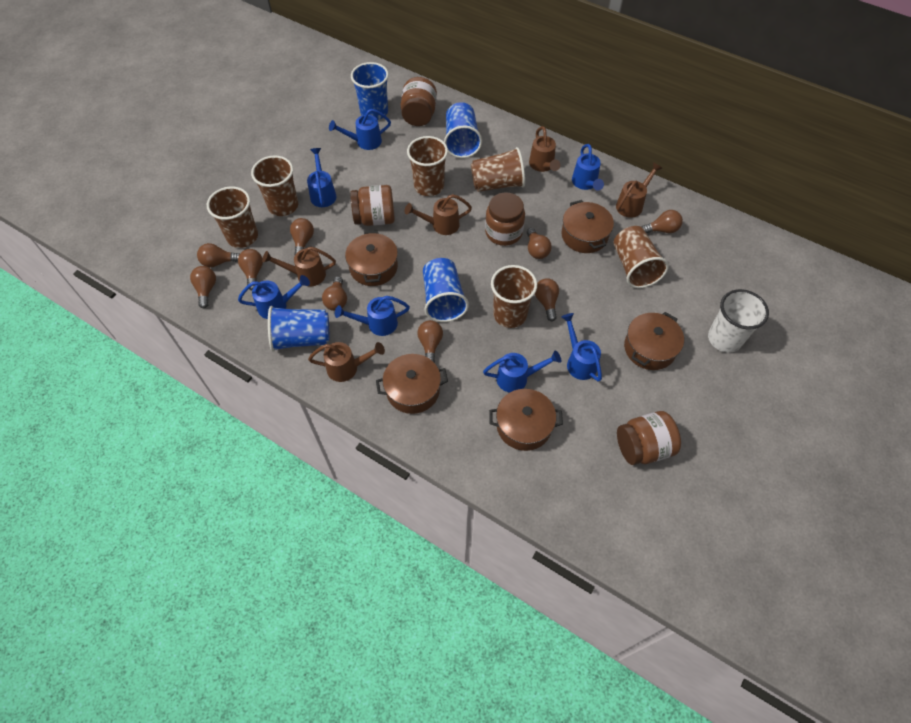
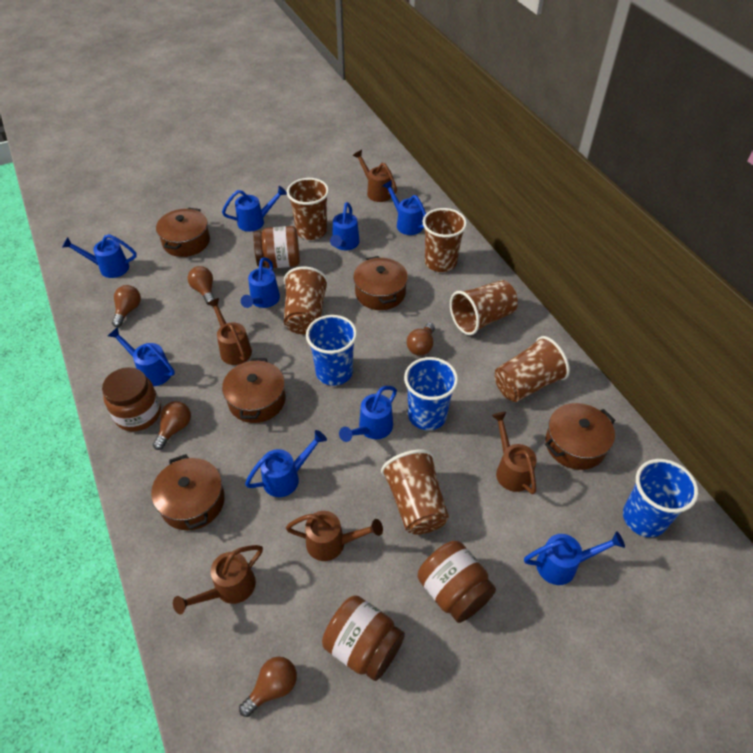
blue cup: [268,306,329,352] [351,62,389,120] [423,258,469,322] [444,102,482,158] = 4 -> [306,315,357,386] [404,357,458,430] [623,459,698,537] = 3
blue watering can: [238,275,310,319] [307,148,336,207] [329,109,391,150] [335,296,410,336] [483,350,561,393] [561,313,602,382] [572,144,604,190] = 7 -> [62,234,137,278] [108,327,175,386] [222,186,287,232] [241,257,280,308] [245,430,327,497] [330,202,360,250] [339,386,397,442] [383,180,426,235] [524,531,625,585] = 9
brown light bulb: [190,266,216,308] [197,243,240,268] [238,249,263,290] [290,218,314,255] [322,276,347,311] [417,320,443,363] [527,228,552,259] [535,278,559,321] [641,210,683,233] = 9 -> [112,285,141,327] [153,401,191,450] [188,266,214,305] [239,657,297,717] [407,323,435,356] = 5
white cup: [708,289,769,353] = 1 -> none = 0

